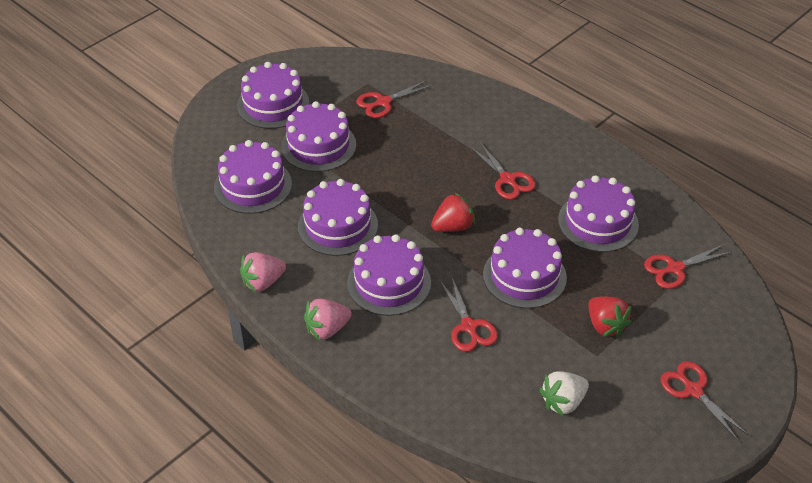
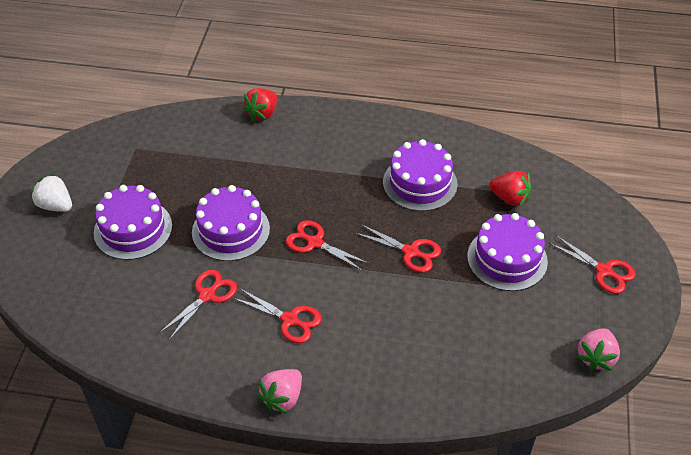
purple cake: [214,140,292,214] [237,62,309,129] [281,101,356,172] [298,179,378,256] [347,234,431,316] [483,228,567,309] [558,175,639,252] = 7 -> [94,185,172,260] [192,185,270,261] [383,139,458,211] [467,213,548,291] = 4

